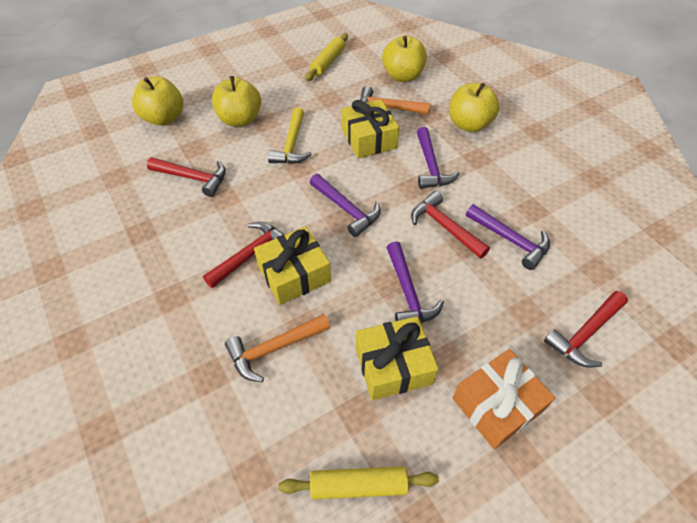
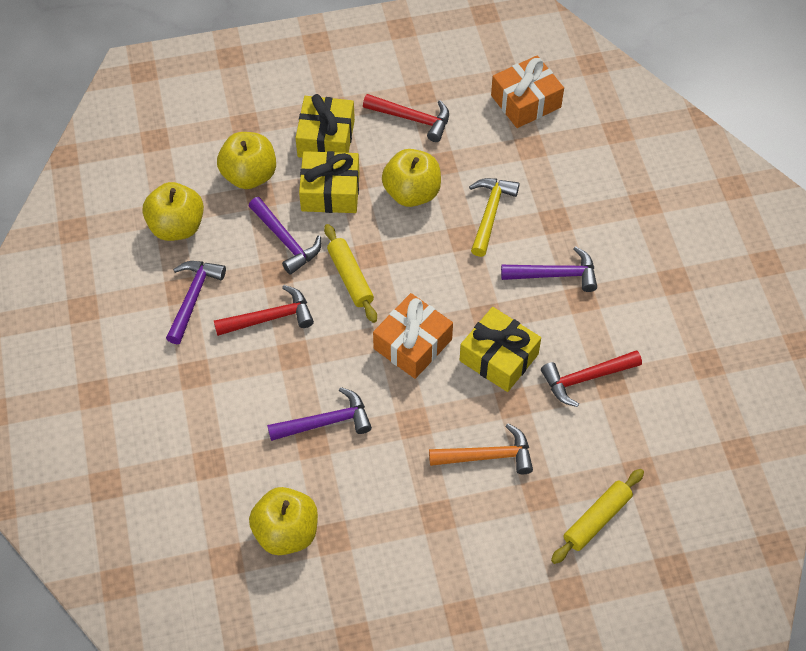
orange gift: [453,349,555,449] = 1 -> [373,293,453,379] [491,55,564,128] = 2
orange hammer: [225,314,330,382] [360,86,430,115] = 2 -> [429,424,533,474] = 1
red hammer: [147,157,226,197] [203,222,285,288] [411,191,490,259] [544,291,628,367] = 4 -> [214,285,314,336] [363,94,449,142] [541,350,642,407] = 3

